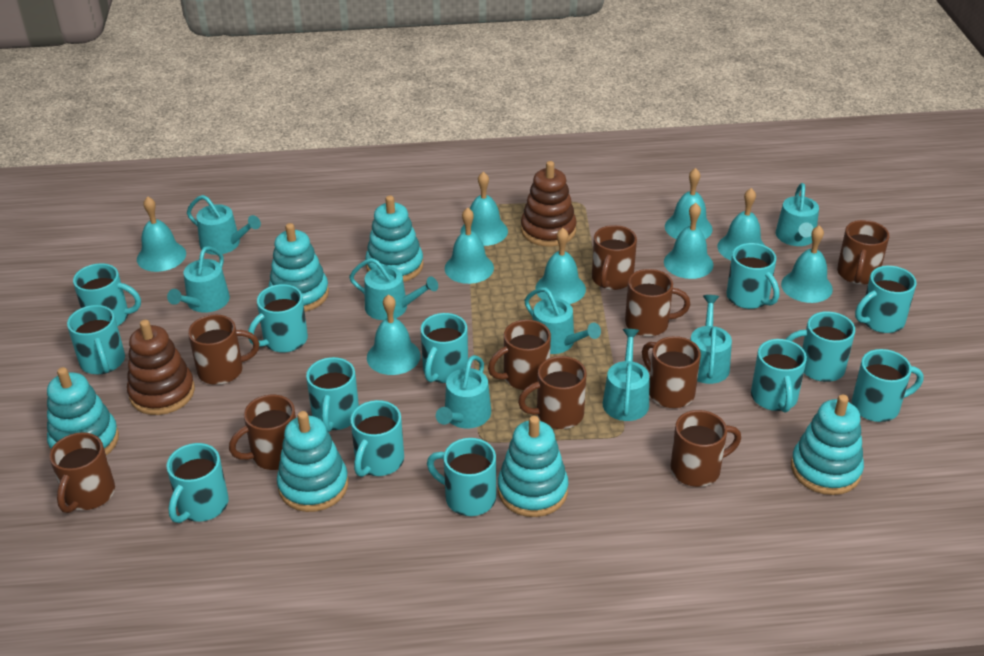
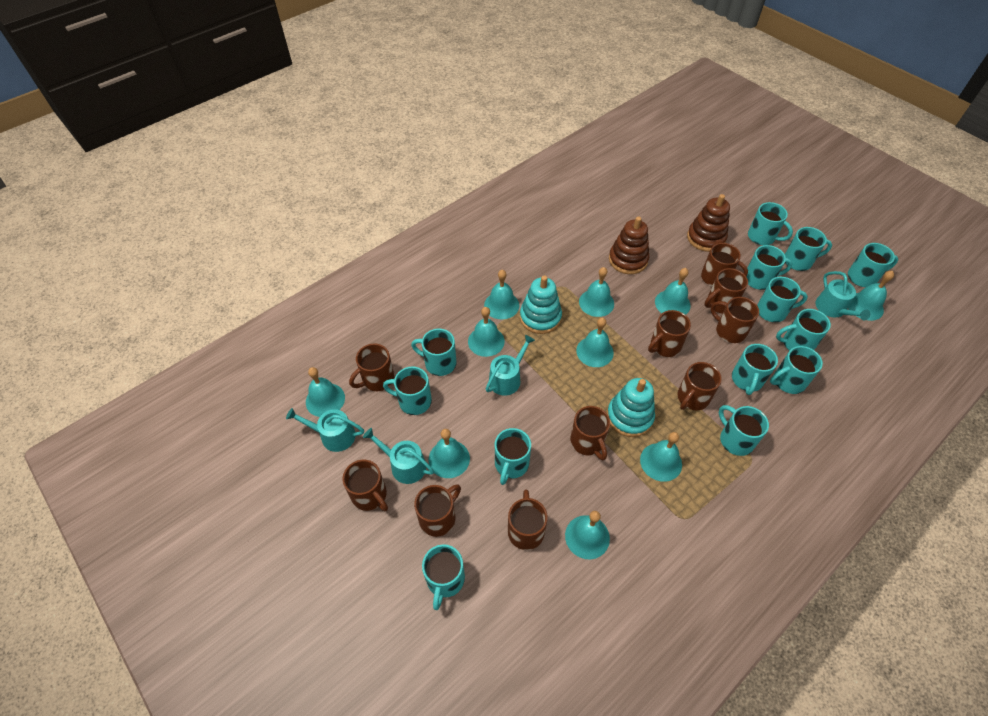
turquoise bell: [137,196,186,272] [367,294,421,375] [445,207,494,284] [461,172,508,246] [535,228,586,304] [664,203,713,279] [665,168,713,239] [718,188,764,260] [781,225,833,303] = 9 -> [306,367,345,417] [429,429,470,478] [468,307,505,357] [484,270,519,320] [565,511,610,559] [576,317,614,367] [579,267,614,317] [640,432,682,482] [655,268,691,315] [848,271,894,321] = 10
turquoise stacking toy: [47,367,119,455] [268,223,329,312] [277,411,348,512] [365,196,424,282] [498,416,568,517] [791,394,864,495] = 6 -> [520,276,562,334] [607,378,655,437] = 2
turquoise watering can: [167,246,230,313] [187,195,261,255] [349,258,438,320] [436,355,491,428] [524,288,601,354] [603,329,649,421] [690,295,732,384] [776,183,819,246] = 8 -> [286,408,364,452] [363,428,434,484] [486,335,535,396] [815,271,870,321] = 4

